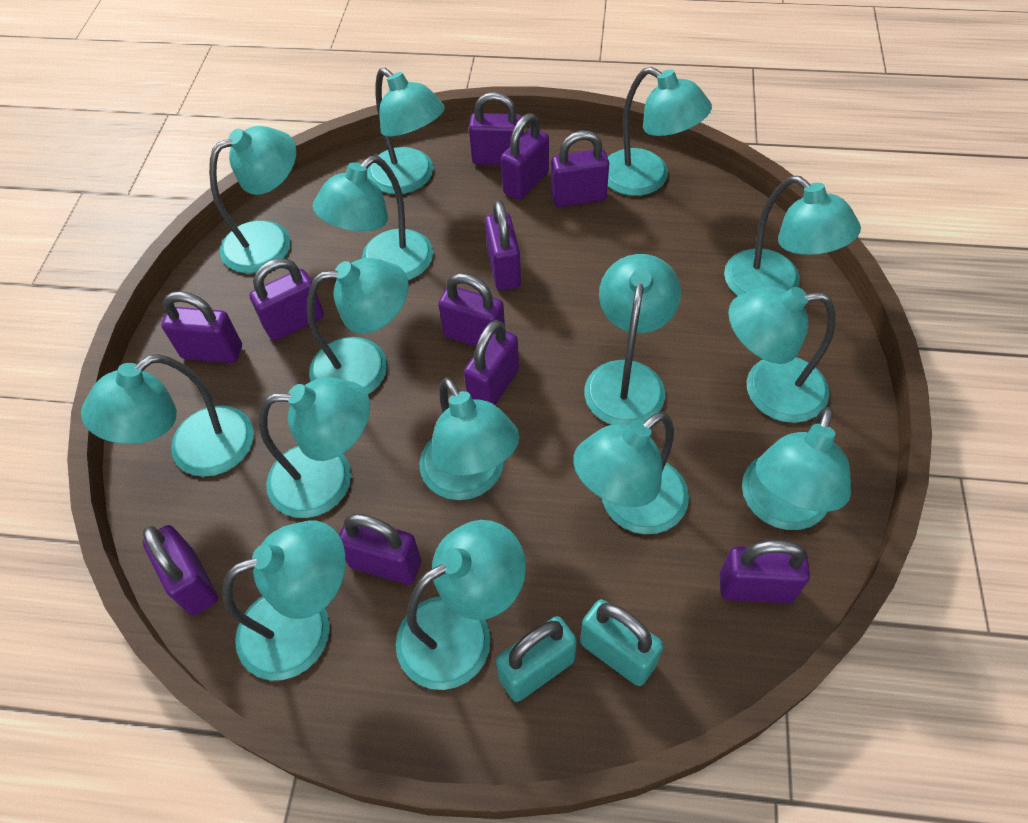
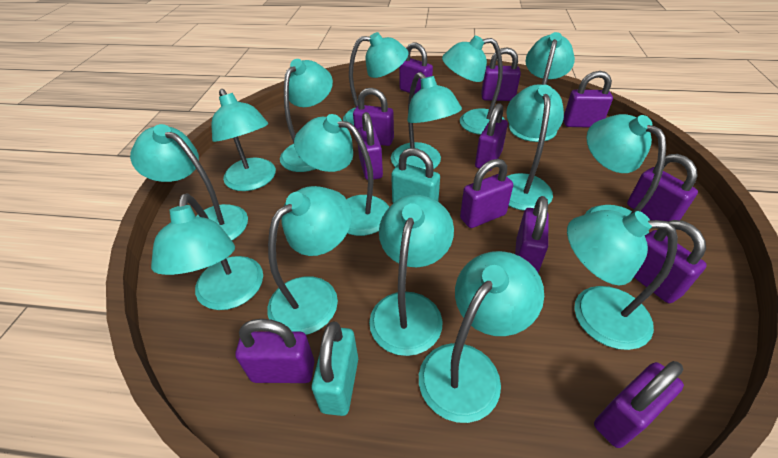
purple padlock: [143,525,218,616] [161,291,242,363] [249,258,324,341] [339,514,421,585] [438,273,505,346] [464,320,519,405] [469,92,524,165] [485,200,521,290] [501,113,549,200] [551,131,609,207] [720,540,810,603] = 11 -> [235,319,315,383] [353,88,394,146] [357,112,383,180] [399,42,433,95] [460,159,513,228] [475,103,508,171] [481,47,521,101] [515,196,549,273] [563,71,613,128] [594,361,684,448] [627,154,698,222] [634,220,707,303] = 12

